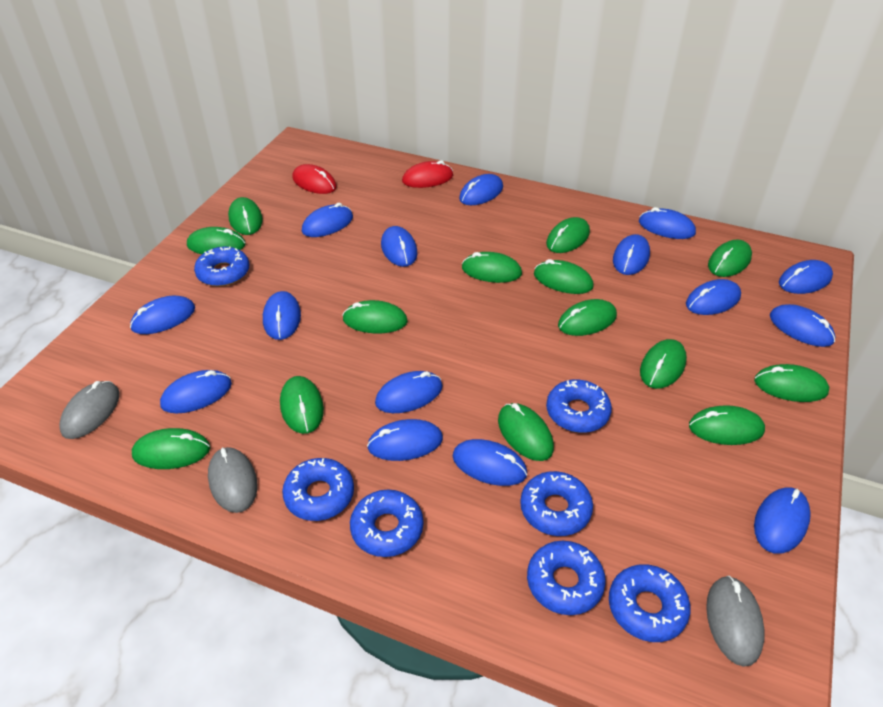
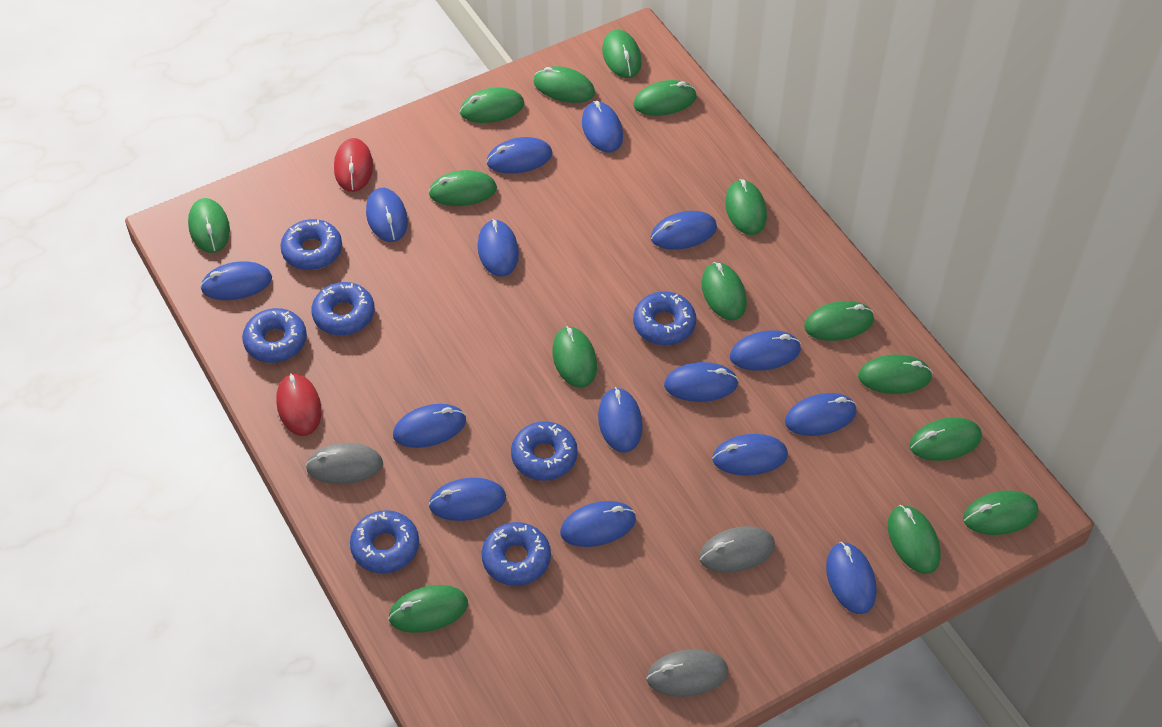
green mouse: [132,428,210,469] [187,227,245,254] [228,197,263,235] [280,376,324,434] [343,300,408,334] [462,252,522,283] [498,403,554,461] [534,259,594,294] [546,217,590,253] [558,299,617,336] [640,339,687,389] [689,405,765,445] [708,240,752,277] [754,364,829,402] = 14 -> [188,198,230,253] [388,585,468,633] [429,170,497,206] [460,87,524,123] [533,66,595,103] [553,326,597,388] [602,30,642,78] [633,80,697,116] [701,262,747,320] [725,179,767,235] [804,301,874,341] [858,355,933,394] [888,505,940,574] [910,417,982,461] [963,491,1038,535] = 15

